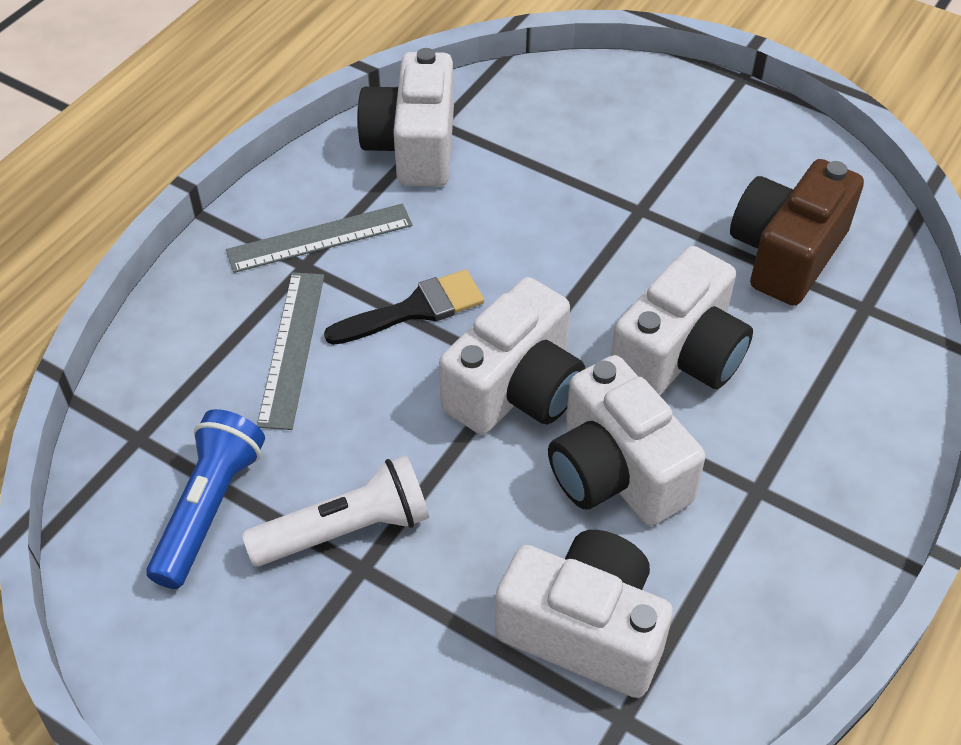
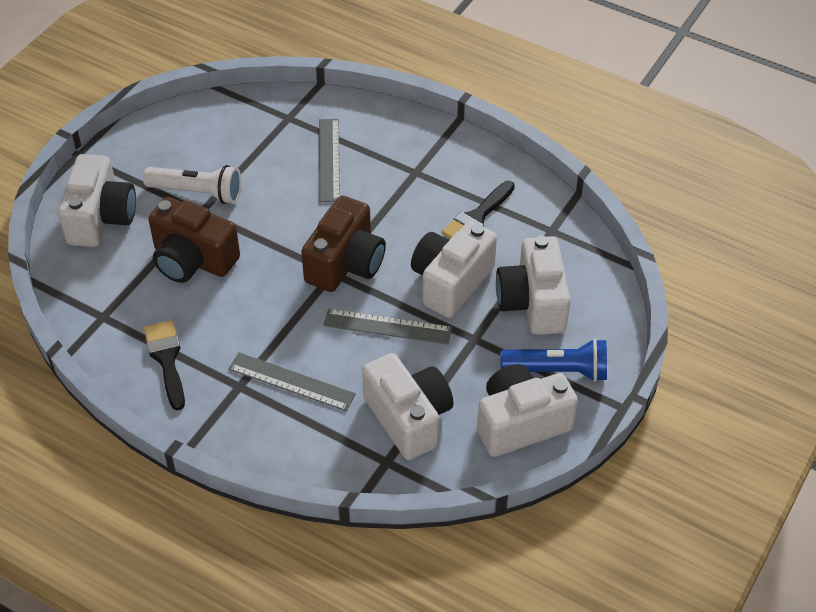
black brush: [324,270,484,345] = 1 -> [144,320,185,410] [442,181,515,239] = 2
brown camera: [730,159,864,306] = 1 -> [148,197,240,283] [301,196,386,292] = 2
grey ruler: [226,204,413,273] [257,272,324,430] = 2 -> [229,352,356,411] [319,119,340,202] [323,309,452,345] = 3

